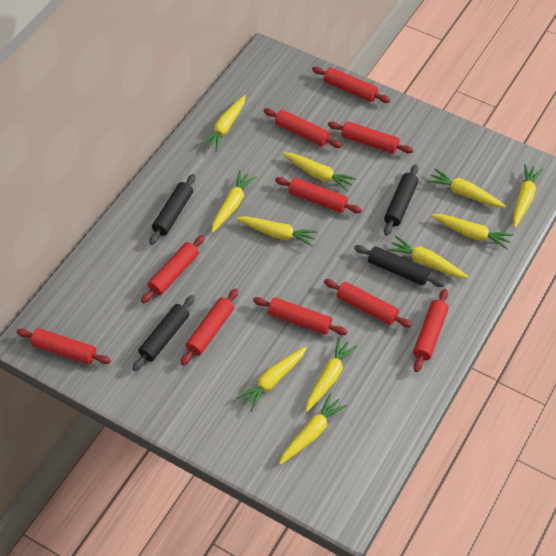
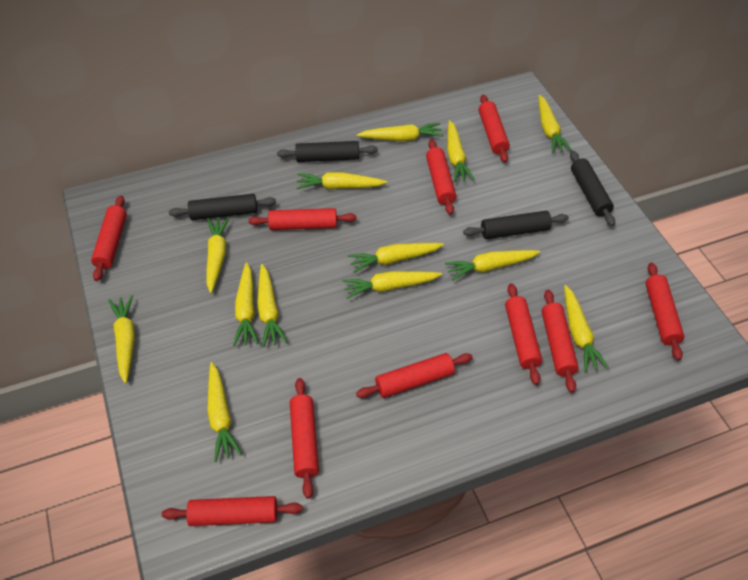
yellow carrot: [200,95,246,151] [211,170,257,233] [236,216,318,246] [236,346,307,411] [279,393,347,465] [282,153,357,192] [306,337,358,412] [387,236,468,278] [427,169,506,207] [431,214,513,250] [513,164,543,228] = 11 -> [108,295,135,384] [206,217,229,293] [207,362,242,462] [233,263,258,346] [257,264,287,347] [297,172,387,189] [342,271,442,299] [348,243,444,273] [357,123,443,141] [445,250,540,281] [447,120,475,182] [538,95,572,153] [564,285,609,372] = 13

